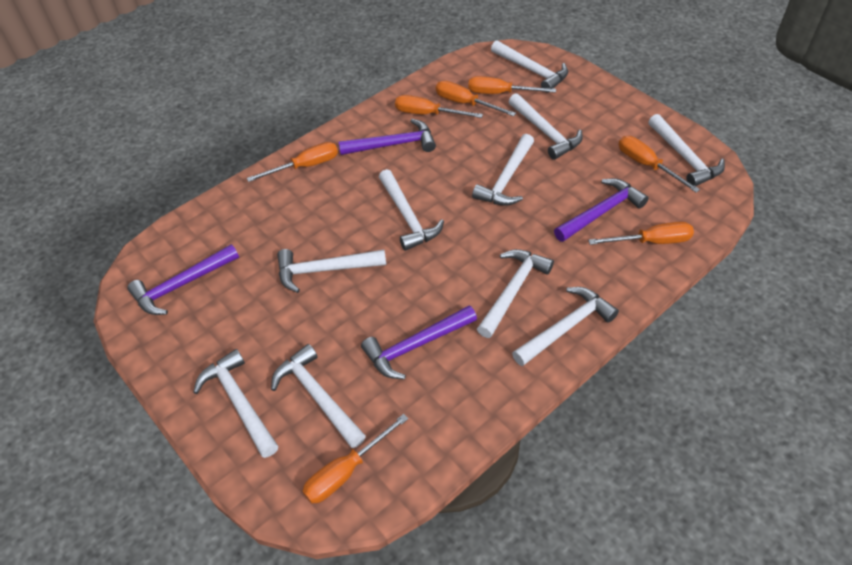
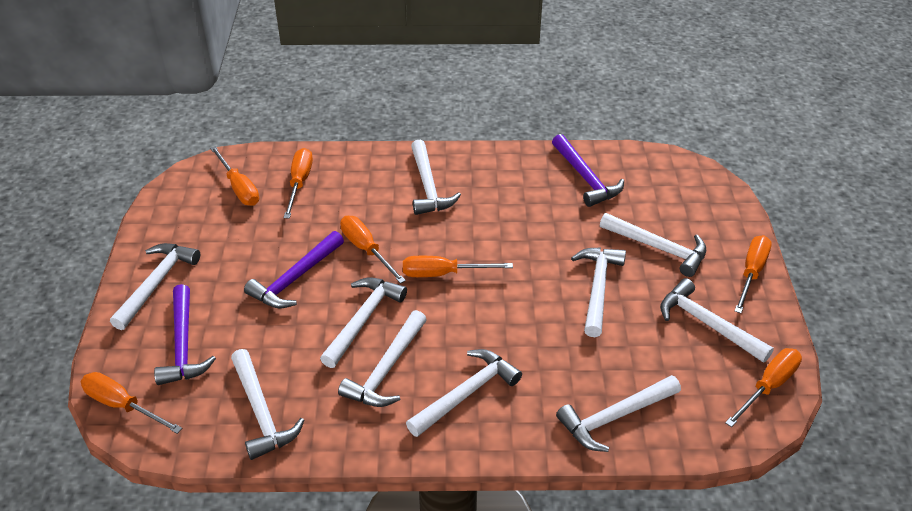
purple hammer: [127,244,239,315] [338,119,436,155] [361,306,477,379] [554,178,649,242] = 4 -> [154,284,216,385] [244,231,344,309] [552,134,624,207] = 3

